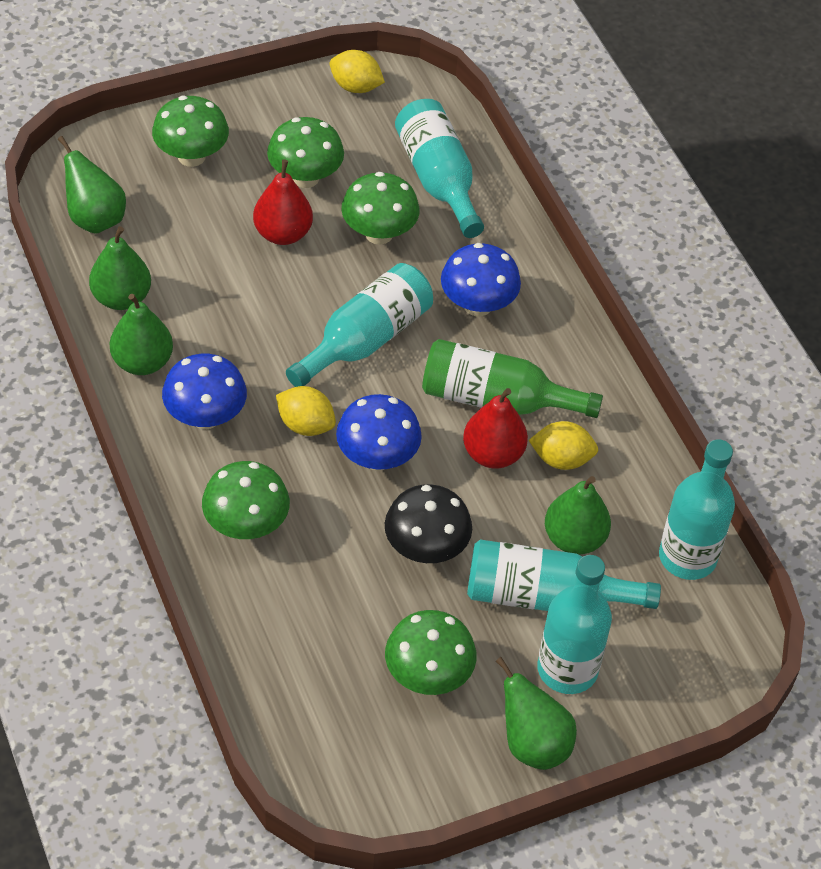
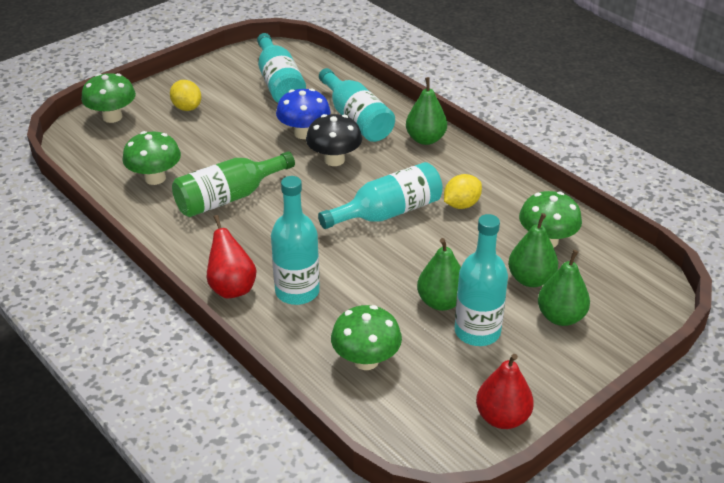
blue mushroom: [162,354,247,429] [336,394,422,471] [441,243,521,317] = 3 -> [276,88,331,139] = 1
green mushroom: [152,96,229,167] [202,461,290,539] [267,117,344,188] [341,172,420,245] [385,610,477,695] = 5 -> [81,73,136,123] [122,131,181,185] [331,305,402,370] [519,191,582,247] = 4
green pear: [58,136,126,234] [89,226,151,310] [110,294,173,375] [496,657,577,770] [545,476,611,555] = 5 -> [406,77,447,145] [417,238,461,311] [508,213,558,287] [538,250,590,326] = 4
yellow lemon: [276,386,336,436] [330,50,385,93] [529,421,598,470] = 3 -> [170,80,201,111] [444,174,482,209] = 2

